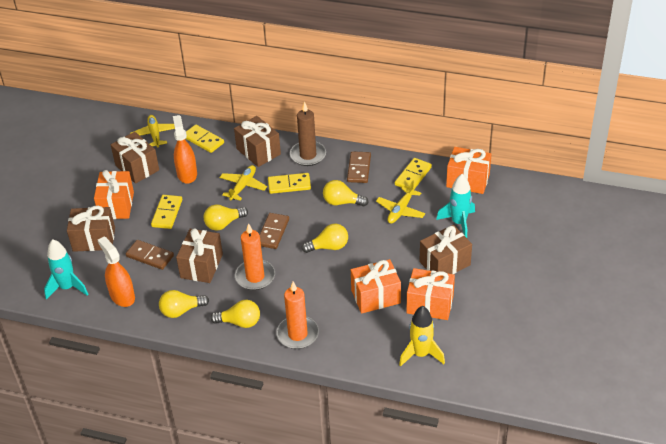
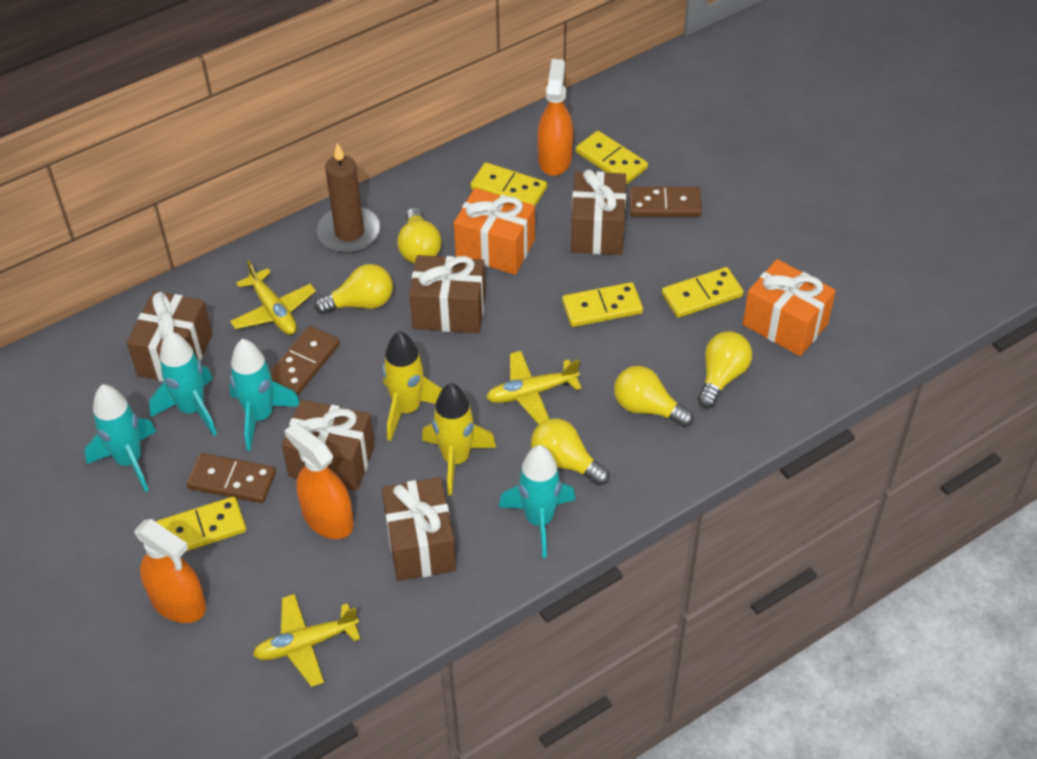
orange candle: [235,223,275,290] [276,282,319,349] = 2 -> none = 0
orange gift: [94,170,134,219] [351,259,401,313] [406,268,455,320] [446,147,492,194] = 4 -> [454,188,535,275] [743,259,836,356] = 2
orange spray bottle: [98,236,135,307] [173,115,197,184] = 2 -> [134,519,206,623] [284,422,354,539] [537,59,573,176] = 3
turquoise rocket: [44,239,88,299] [436,174,475,238] = 2 -> [85,384,157,492] [149,331,217,436] [229,339,300,451] [499,445,575,558] = 4
yellow domino: [151,195,182,229] [186,124,224,153] [268,173,311,194] [395,158,432,189] = 4 -> [156,496,246,551] [471,162,547,206] [562,282,643,327] [576,131,648,184] [662,267,744,318] = 5
yellow rocket: [399,306,445,367] = 1 -> [382,331,442,441] [422,383,496,496] = 2

